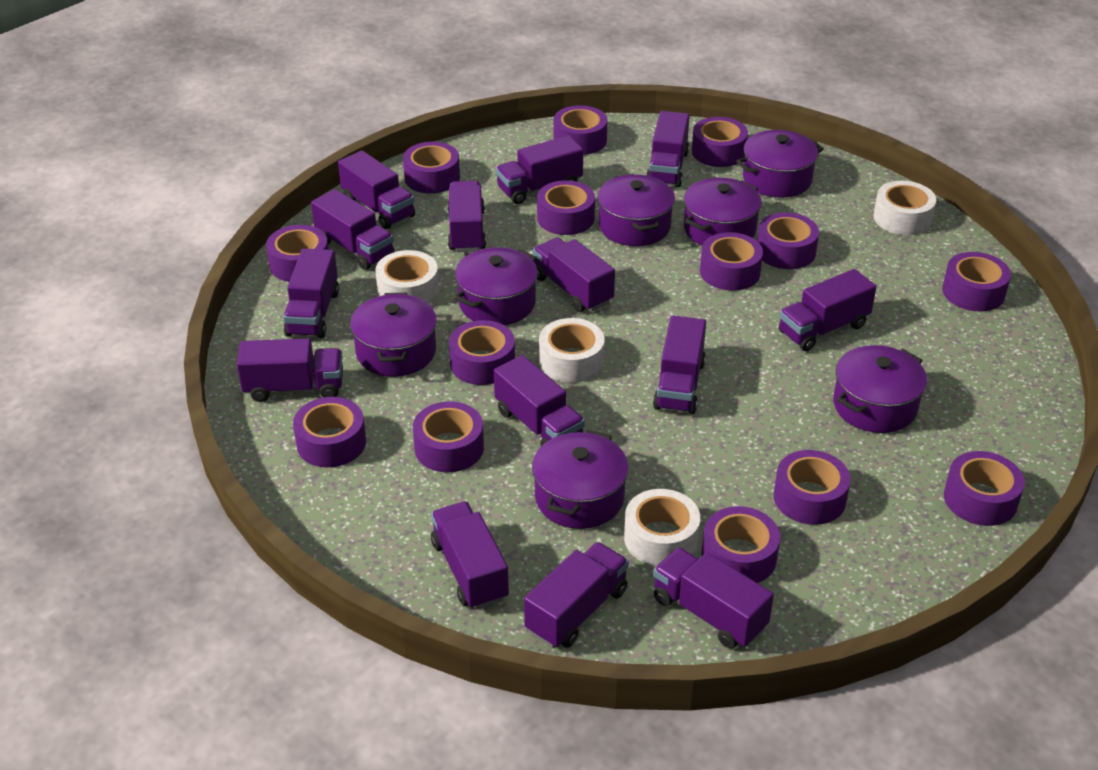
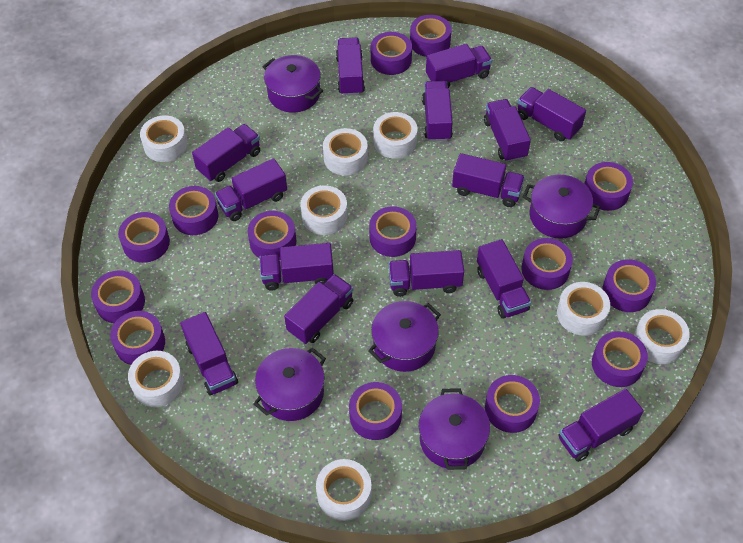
purple pot: [350,293,437,377] [455,247,538,325] [532,430,628,529] [597,174,675,246] [684,178,762,246] [736,130,824,198] [833,345,927,433] = 7 -> [254,348,326,421] [262,55,323,113] [368,301,441,372] [419,388,490,470] [523,175,600,239] = 5
white tape: [375,250,439,304] [539,318,605,383] [624,489,700,566] [873,181,936,235] = 4 -> [128,351,184,407] [140,115,188,162] [300,185,348,235] [316,459,372,521] [323,128,368,176] [373,112,418,159] [557,282,610,336] [634,309,690,364] = 8

